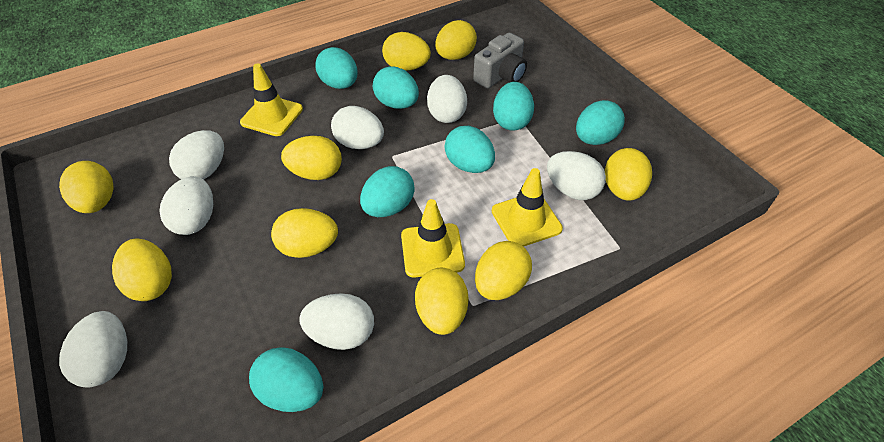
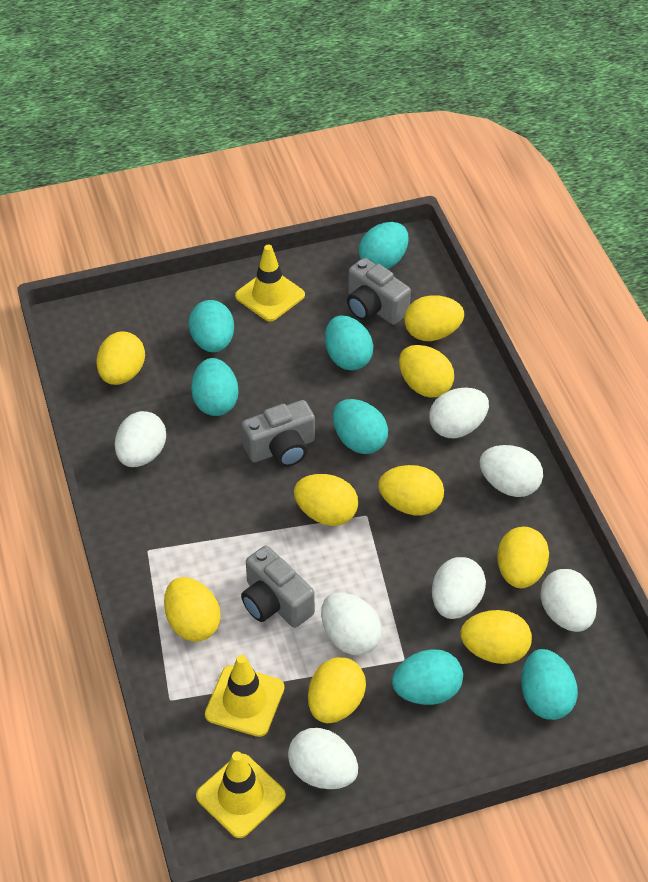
grey camera: [473,33,527,88] = 1 -> [241,546,315,628] [242,400,315,467] [347,258,411,325] = 3

